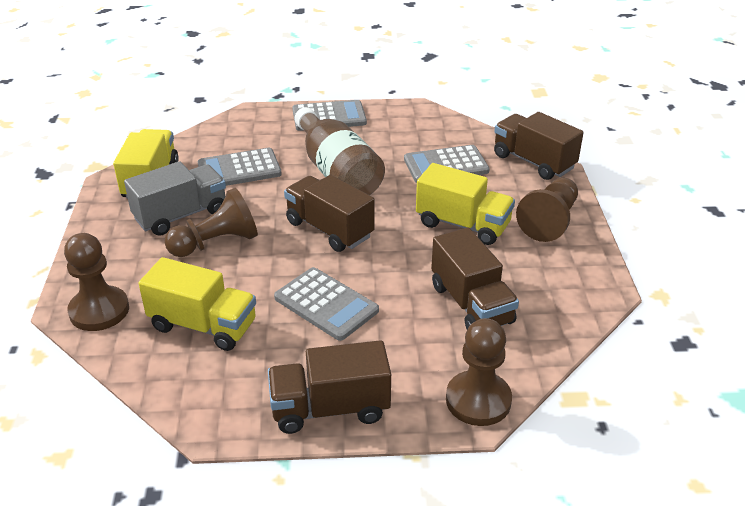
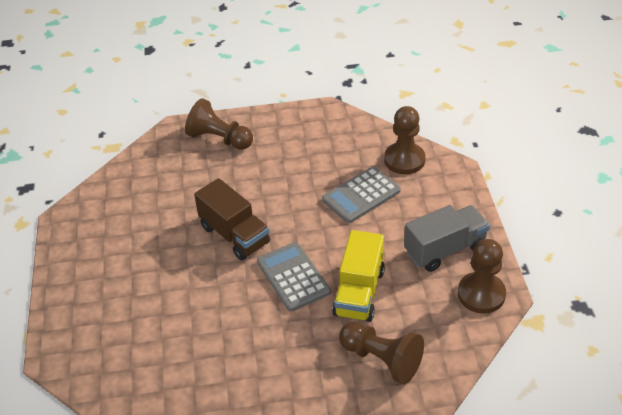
brown bottle: [295,107,385,195] = 1 -> none = 0
brown truck: [268,340,391,434] [284,175,375,252] [431,227,519,329] [494,112,584,180] = 4 -> [194,178,270,260] = 1
grey calculator: [198,148,282,186] [274,267,379,341] [292,100,367,131] [404,145,490,183] = 4 -> [257,242,331,312] [322,167,401,223] = 2
yellow truck: [113,129,179,199] [139,257,256,351] [416,163,515,245] = 3 -> [332,230,385,322] = 1

